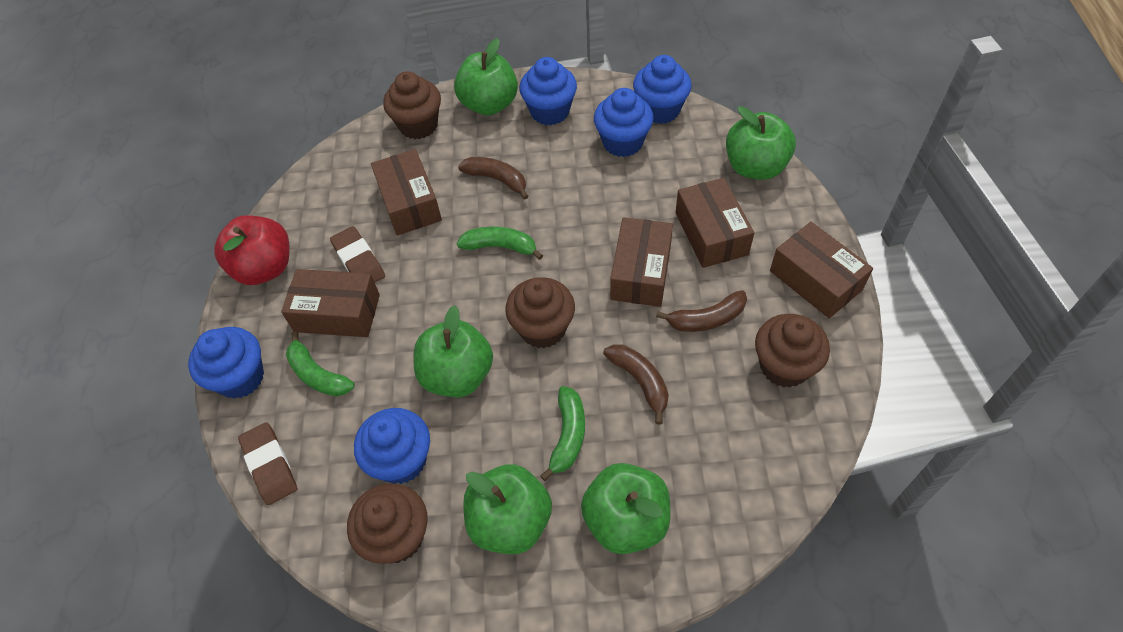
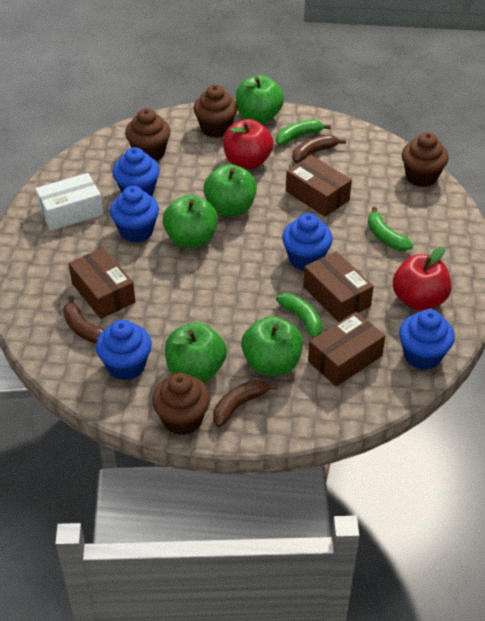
brown box: [281,269,380,337] [371,149,442,235] [610,217,673,307] [675,178,754,268] [770,222,873,318] = 5 -> [68,248,135,319] [286,155,352,217] [303,251,374,322] [308,312,385,386] = 4
brown eraser: [238,422,297,505] [330,226,385,282] = 2 -> none = 0
red apple: [214,215,290,285] = 1 -> [223,119,274,169] [393,247,452,311] = 2
white box: none = 0 -> [35,173,103,231] = 1

